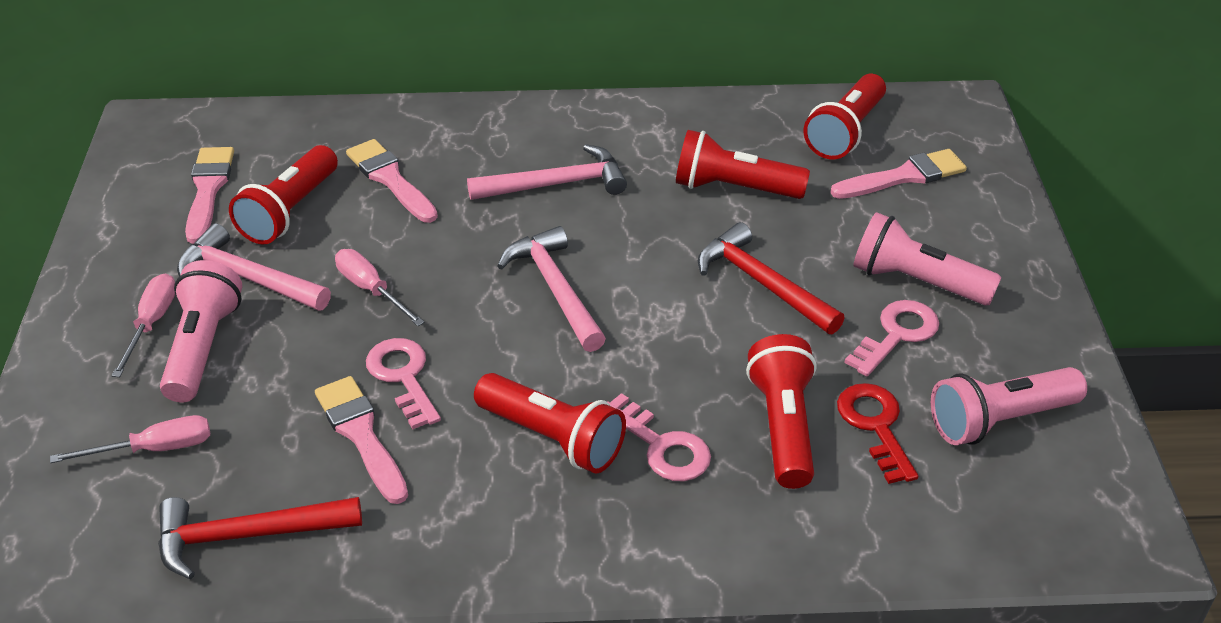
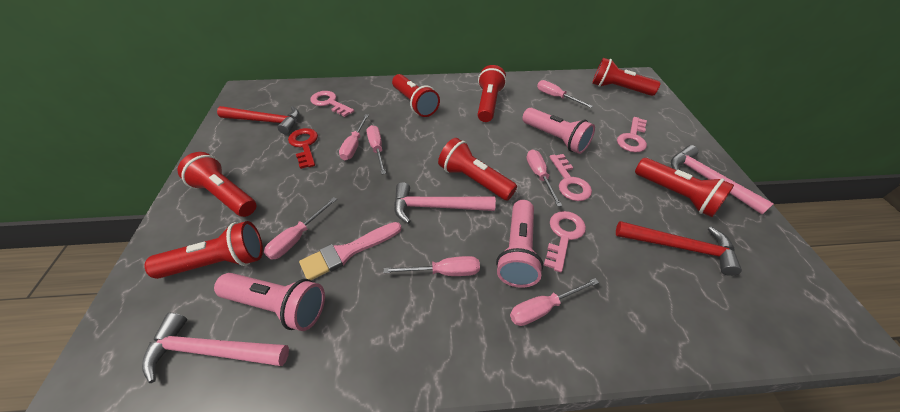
pink brush: [185,147,234,244] [315,376,408,504] [346,139,438,223] [830,149,967,199] = 4 -> [299,222,401,280] = 1
pink key: [366,338,441,429] [607,393,711,481] [844,300,939,377] = 3 -> [310,91,354,117] [544,211,586,272] [549,154,592,201] [617,117,647,152] = 4
pink screwdriver: [50,415,210,463] [112,273,175,377] [335,249,425,326] = 3 -> [264,197,337,260] [339,114,369,160] [367,125,386,174] [383,256,480,276] [510,278,599,326] [527,150,562,207] [537,80,593,108] = 7
red flashlight: [229,145,338,244] [474,373,626,473] [676,130,810,199] [746,334,816,489] [803,74,886,159] = 5 -> [145,221,263,279] [177,152,256,217] [392,74,440,117] [438,138,517,201] [477,65,506,122] [592,58,661,96] [635,158,734,217] = 7

